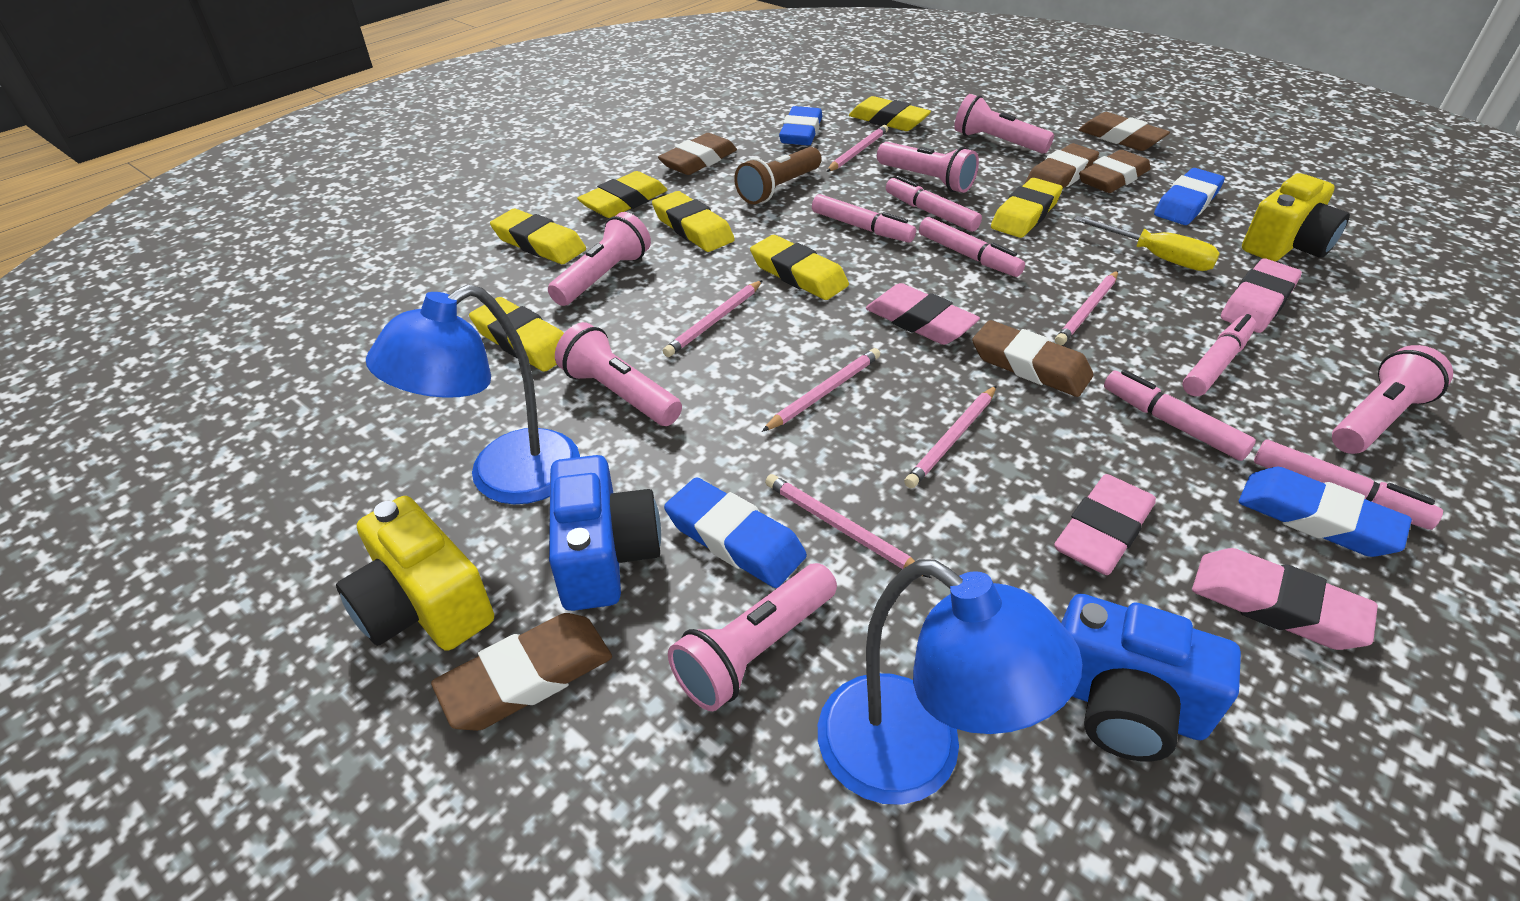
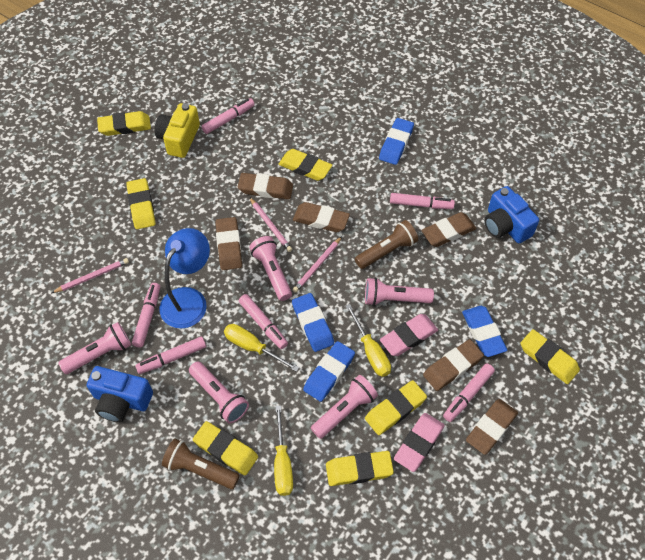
blue lamp: [366,285,580,504] [818,559,1083,805] = 2 -> [159,228,210,328] = 1
brown flashlight: [734,147,822,204] = 1 -> [162,438,240,489] [355,220,418,269] = 2
pink eraser: [866,283,980,345] [1054,474,1156,575] [1192,548,1378,650] [1221,258,1302,333] = 4 -> [380,314,438,356] [394,413,445,472] = 2
pink flashlight: [548,212,651,306] [555,322,682,426] [668,563,837,711] [877,142,979,193] [954,94,1054,154] [1332,345,1453,454] = 6 -> [58,322,131,374] [189,361,249,424] [249,236,292,301] [311,375,378,439] [365,278,434,306] = 5
pink pencil: [663,280,763,357] [762,348,880,432] [765,474,931,578] [826,125,888,172] [904,386,997,488] [1055,271,1118,345] = 6 -> [52,258,129,293] [249,197,292,252] [292,236,342,293] = 3
yellow camera: [336,496,494,651] [1242,173,1350,261] = 2 -> [155,103,200,158] = 1
yellow screwdriver: [1074,216,1220,271] = 1 -> [224,324,299,372] [274,405,293,496] [345,304,391,377] = 3

